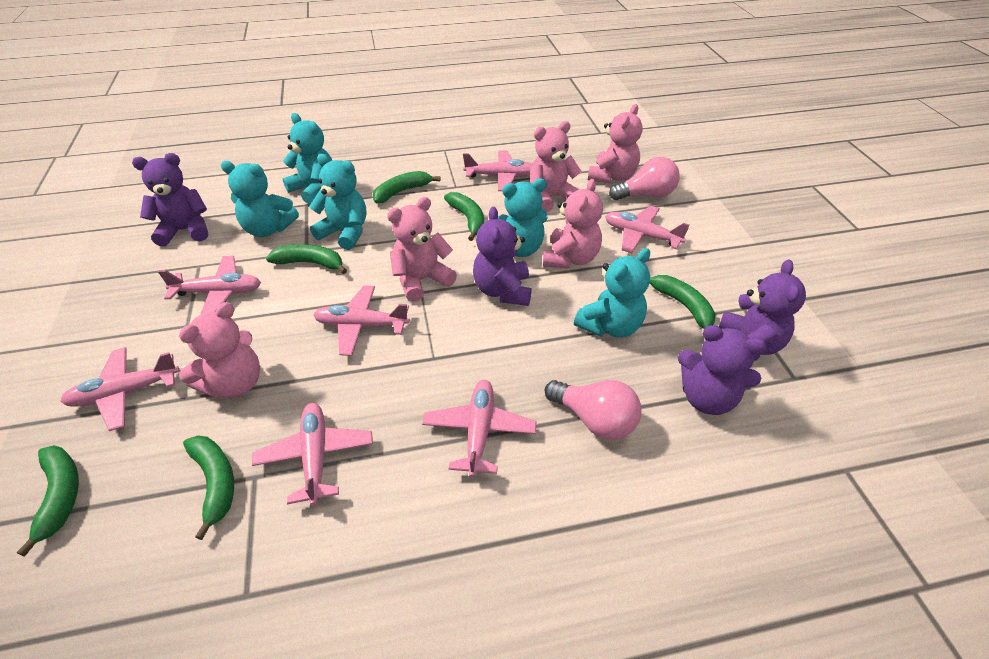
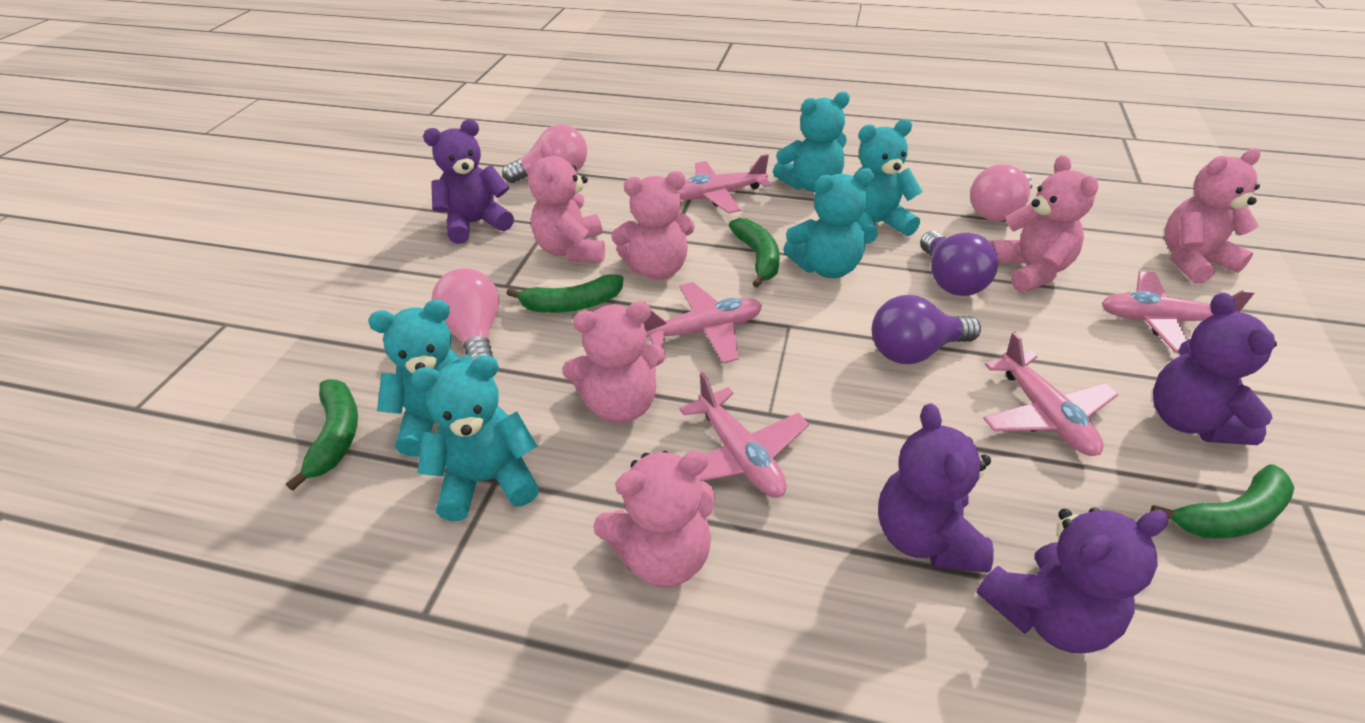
green banana: [17,445,79,557] [183,436,234,540] [266,244,347,274] [373,171,441,203] [444,192,484,241] [650,275,716,329] = 6 -> [286,380,358,491] [506,274,623,313] [729,218,780,288] [1150,464,1294,539] = 4
pink light bulb: [545,380,641,440] [609,157,680,200] = 2 -> [431,268,499,360] [502,124,587,183] [970,164,1033,221] = 3
pink plane: [61,347,180,431] [158,256,261,315] [252,403,373,506] [313,285,410,356] [422,380,537,478] [463,150,532,191] [605,206,690,253] = 7 -> [644,282,762,363] [678,154,771,213] [679,372,809,498] [983,332,1118,456] [1102,271,1255,353] = 5
pink teddy bear: [179,302,260,398] [387,197,457,302] [530,121,582,212] [543,179,603,269] [588,104,643,183] = 5 -> [528,142,605,262] [562,301,666,423] [593,450,714,587] [611,171,695,280] [990,155,1098,293] [1165,148,1260,283] = 6
purple light bulb: none = 0 -> [872,295,981,364] [920,231,998,296] = 2

